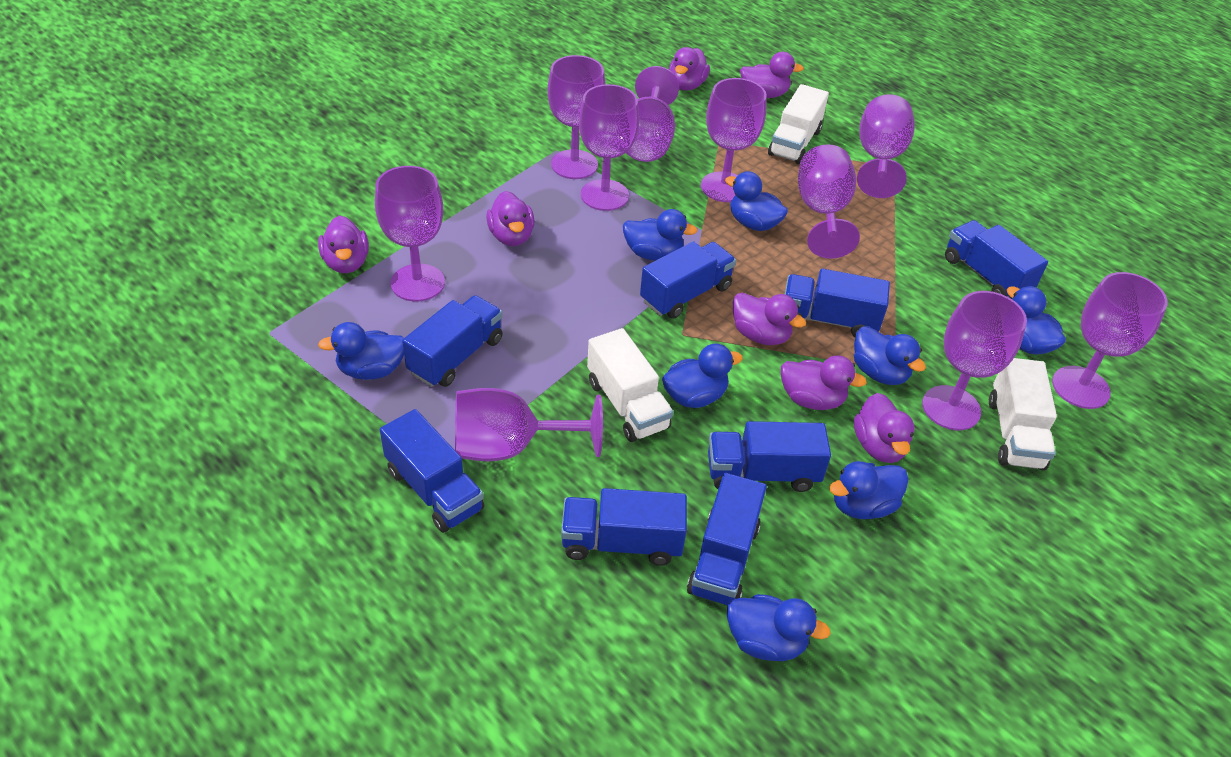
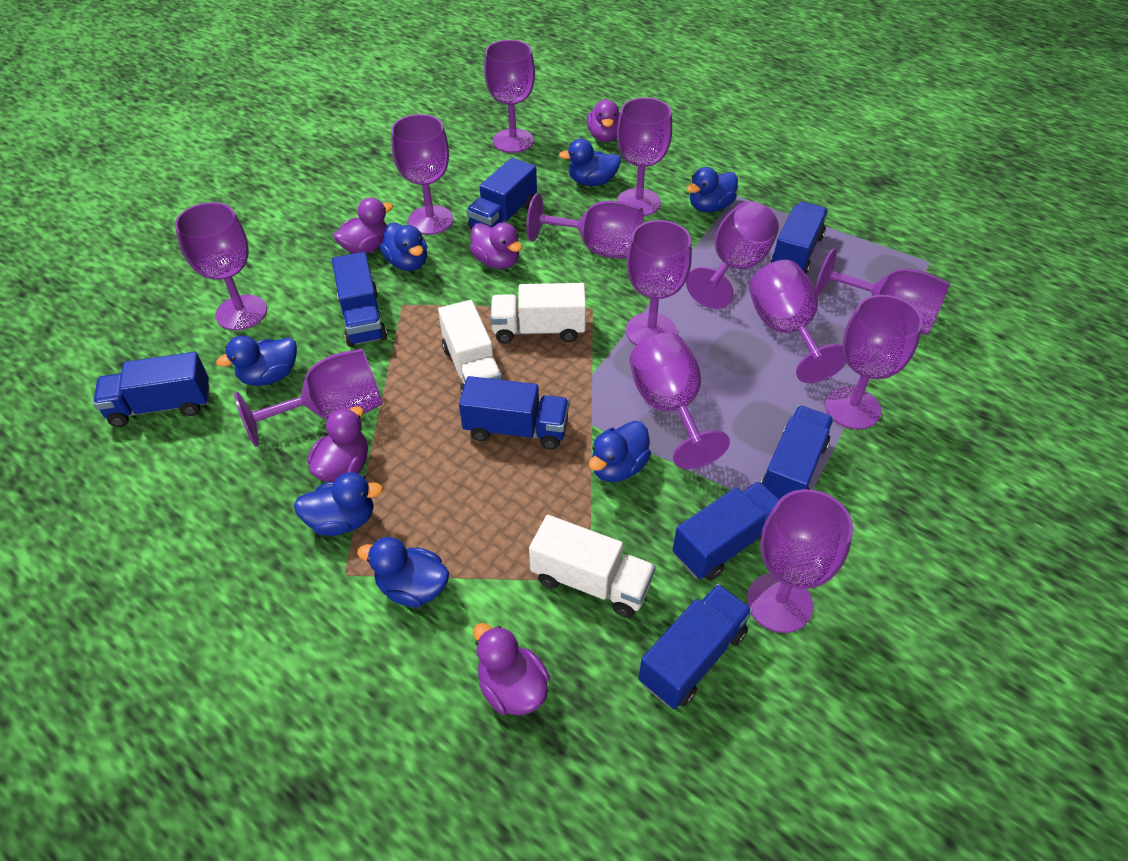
blue duck: [318,322,404,380] [623,209,698,261] [662,344,743,408] [725,171,788,231] [727,594,831,661] [829,461,909,519] [854,326,926,385] [1007,286,1066,355] = 8 -> [216,336,297,386] [294,472,383,536] [357,537,449,607] [380,223,427,271] [559,139,621,186] [589,421,651,482] [687,167,738,212] = 7
purple duck: [318,215,369,273] [486,191,535,246] [669,47,710,91] [733,293,806,345] [740,52,804,98] [781,355,867,410] [854,393,915,463] = 7 -> [308,406,368,482] [334,198,393,254] [470,222,522,269] [473,623,550,715] [587,99,620,142] = 5
purple goblet: [375,166,445,302] [455,388,603,461] [548,55,606,179] [579,84,639,211] [626,66,679,162] [701,78,767,202] [798,144,860,259] [857,94,915,198] [922,291,1027,430] [1052,272,1168,409] = 10 -> [175,202,267,330] [234,349,383,447] [391,114,453,235] [484,40,535,153] [526,194,644,258] [617,97,672,216] [626,220,692,346] [629,332,730,469] [686,201,779,309] [747,489,853,633] [749,260,847,383] [815,248,950,335] [825,295,923,430] = 13

